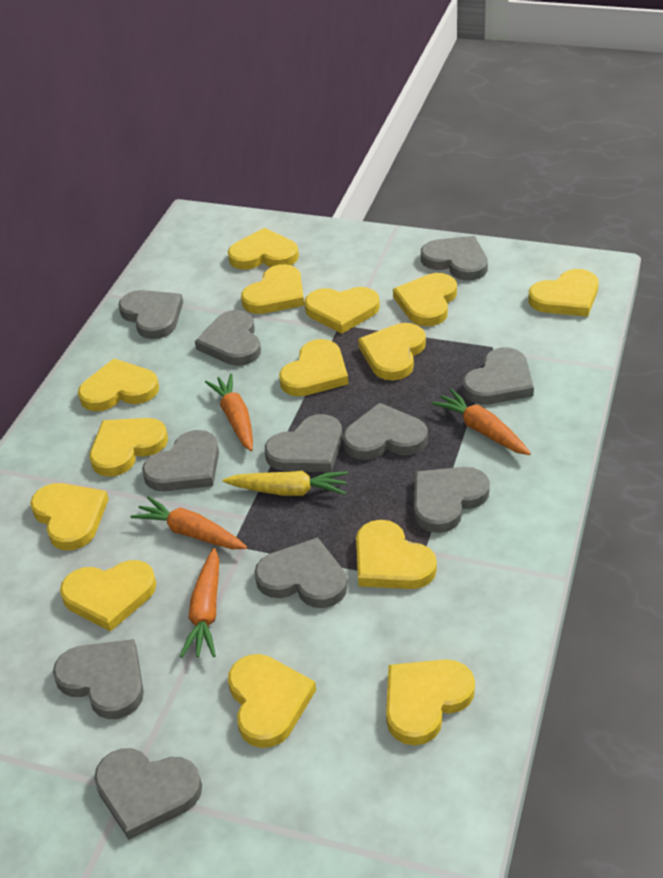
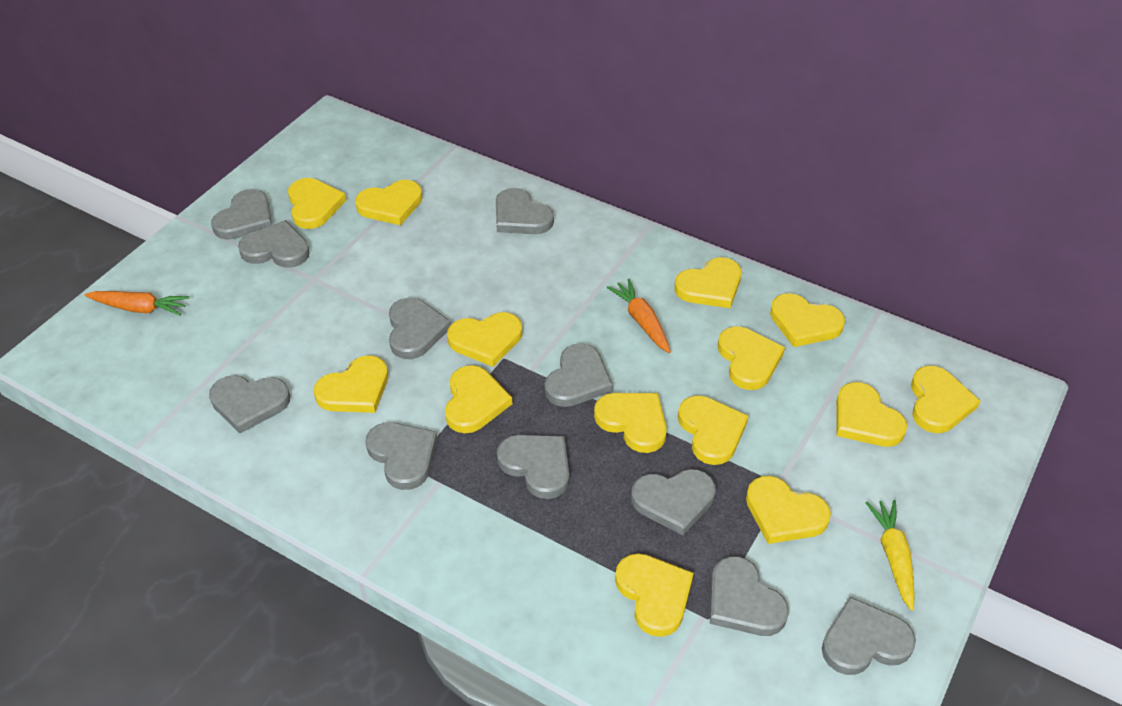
orange carrot: [130,496,247,549] [180,548,219,658] [205,373,253,451] [431,389,531,455] = 4 -> [85,291,189,316] [607,279,671,353] = 2

